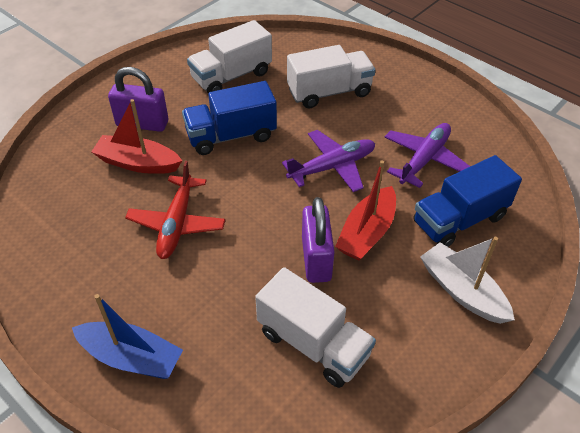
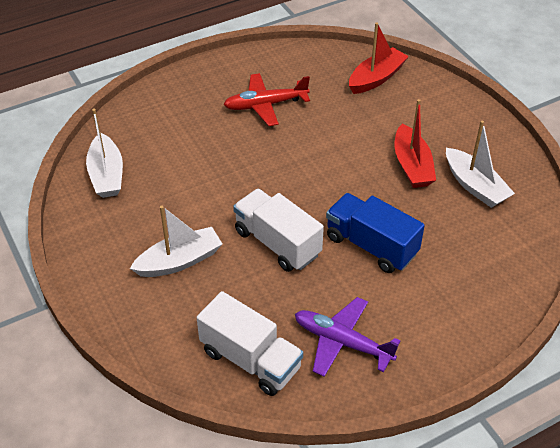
blue boat: [72,294,183,379] = 1 -> none = 0
blue truck: [182,81,277,155] [413,155,522,247] = 2 -> [326,193,425,273] = 1
purple padlock: [108,67,168,132] [302,197,334,283] = 2 -> none = 0
purple plane: [282,130,375,192] [384,123,470,188] = 2 -> [295,297,400,377] = 1
white boat: [420,237,515,324] = 1 -> [86,108,123,198] [130,205,222,277] [446,121,515,208] = 3
white truck: [187,20,272,94] [255,267,376,388] [287,45,375,108] = 3 -> [197,291,303,396] [233,189,324,272] = 2

